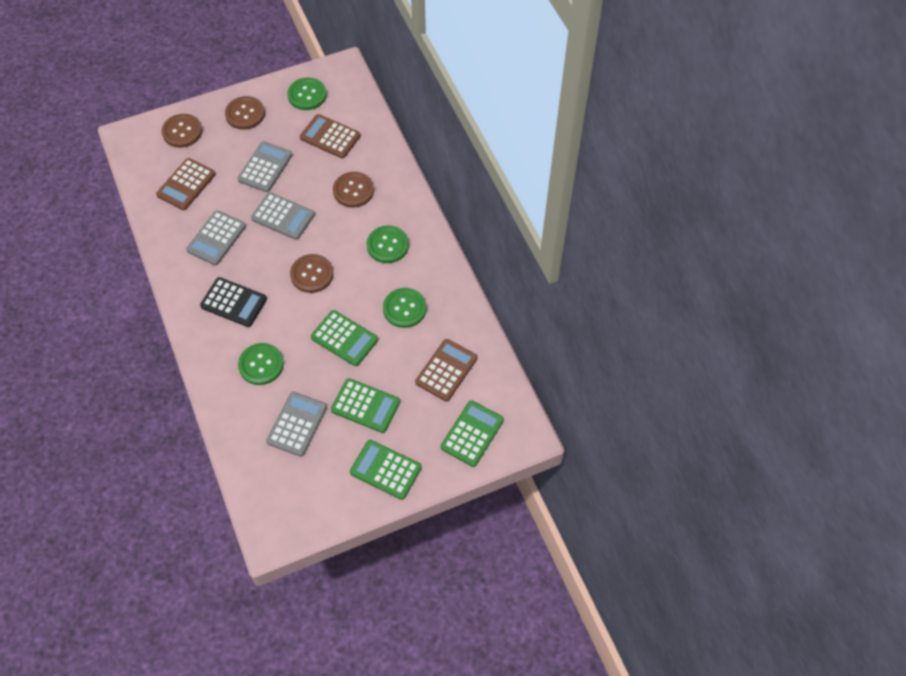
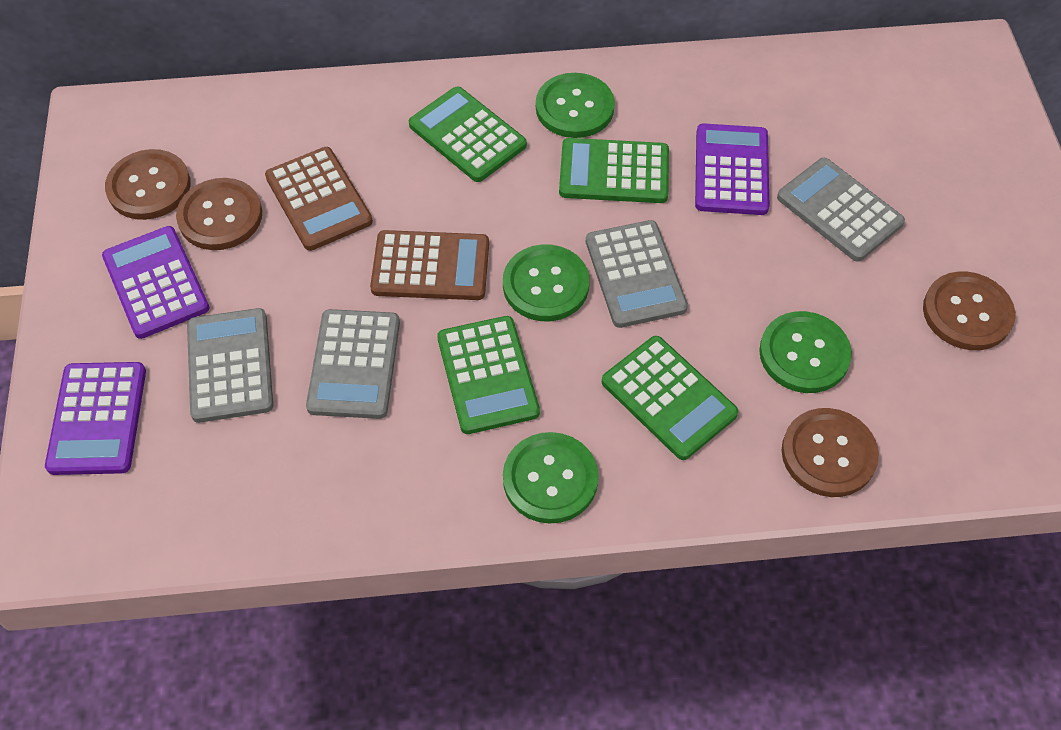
black calculator: [200,277,267,327] = 1 -> none = 0
brown calculator: [156,158,216,210] [300,114,361,158] [415,339,477,401] = 3 -> [265,147,373,251] [370,230,489,300] = 2
purple calculator: none = 0 -> [45,362,146,475] [102,226,209,339] [695,123,770,215] = 3

